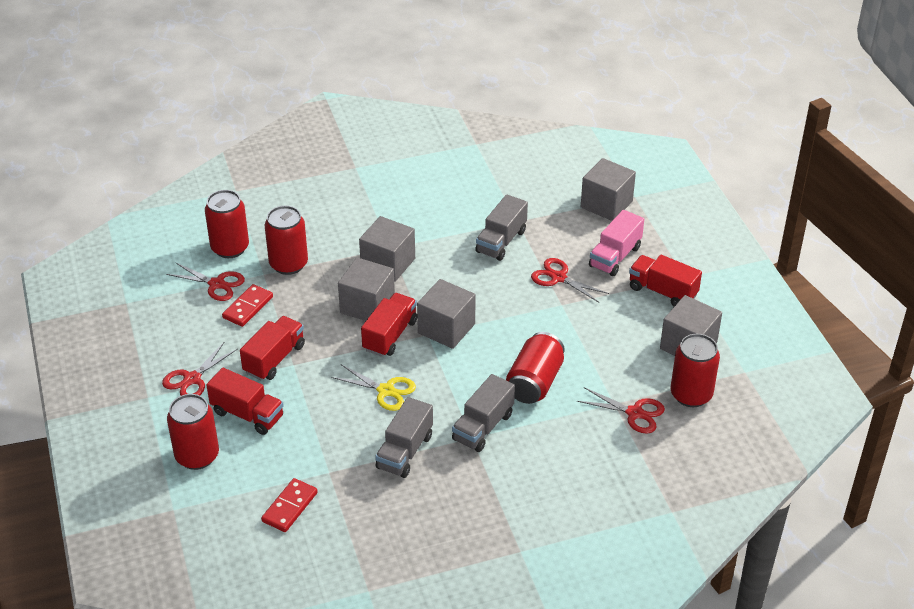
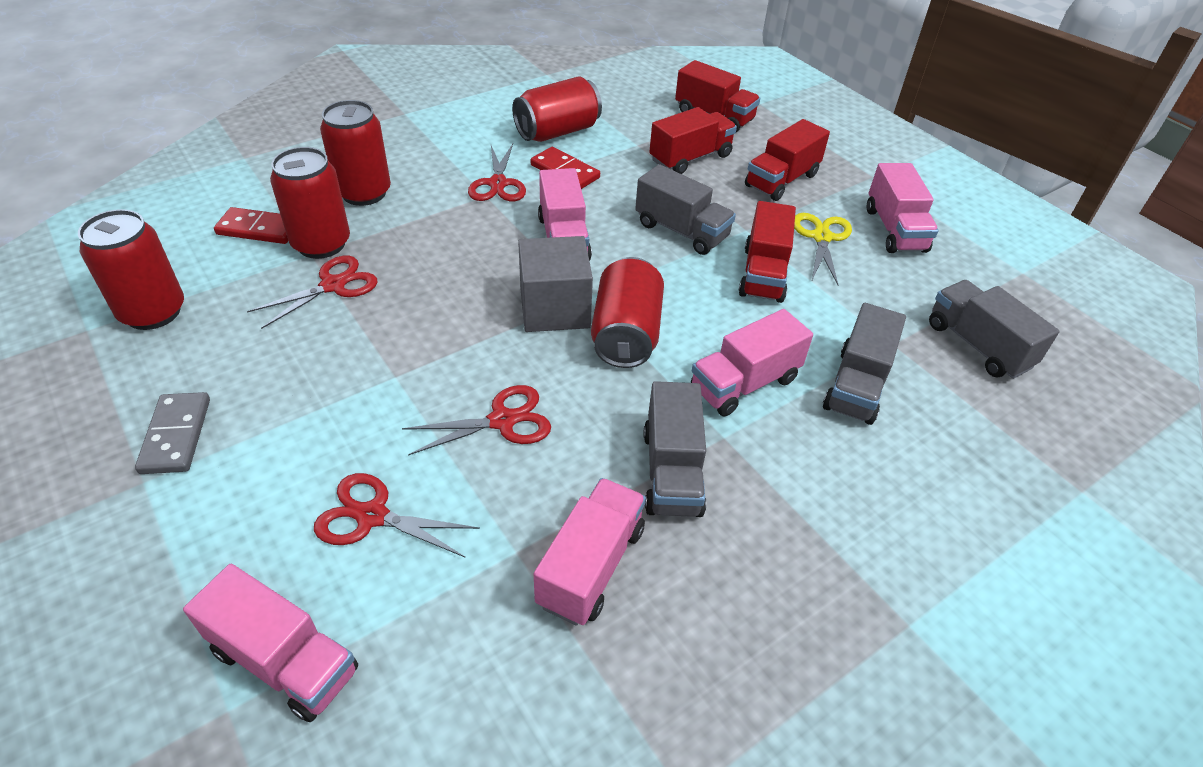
grey cube: [338,257,395,321] [359,216,415,282] [417,279,476,349] [581,158,636,221] [660,295,722,356] = 5 -> [518,236,593,332] = 1
grey domino: none = 0 -> [135,392,210,474] = 1
grey truck: [375,397,433,478] [452,374,515,452] [475,194,528,261] = 3 -> [635,164,736,255] [644,381,706,517] [823,303,906,425] [929,280,1060,379] = 4
pink truck: [589,210,644,276] = 1 -> [183,564,358,722] [534,478,646,626] [538,168,592,261] [691,309,813,416] [867,163,939,253] = 5

